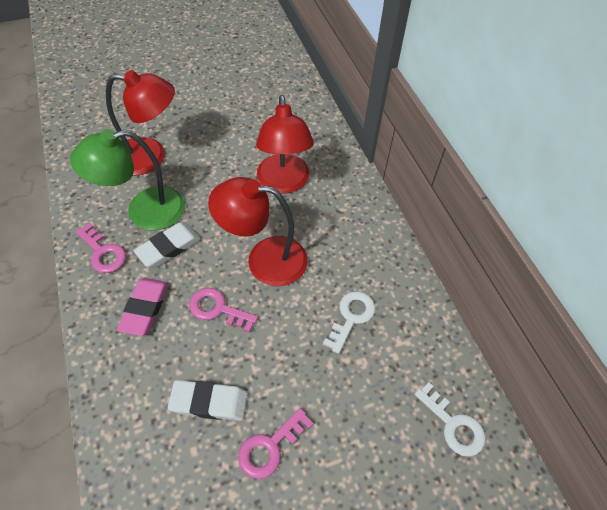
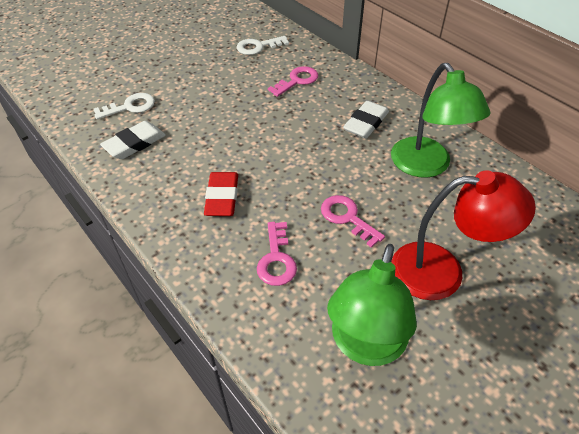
green lamp: [70,129,185,230] = 1 -> [327,244,417,366] [391,63,490,178] = 2
pink eraser: [117,278,169,336] = 1 -> none = 0
red eraser: none = 0 -> [204,172,238,216] = 1
red lamp: [106,70,175,176] [208,177,308,286] [256,95,314,194] = 3 -> [391,170,536,300] = 1

